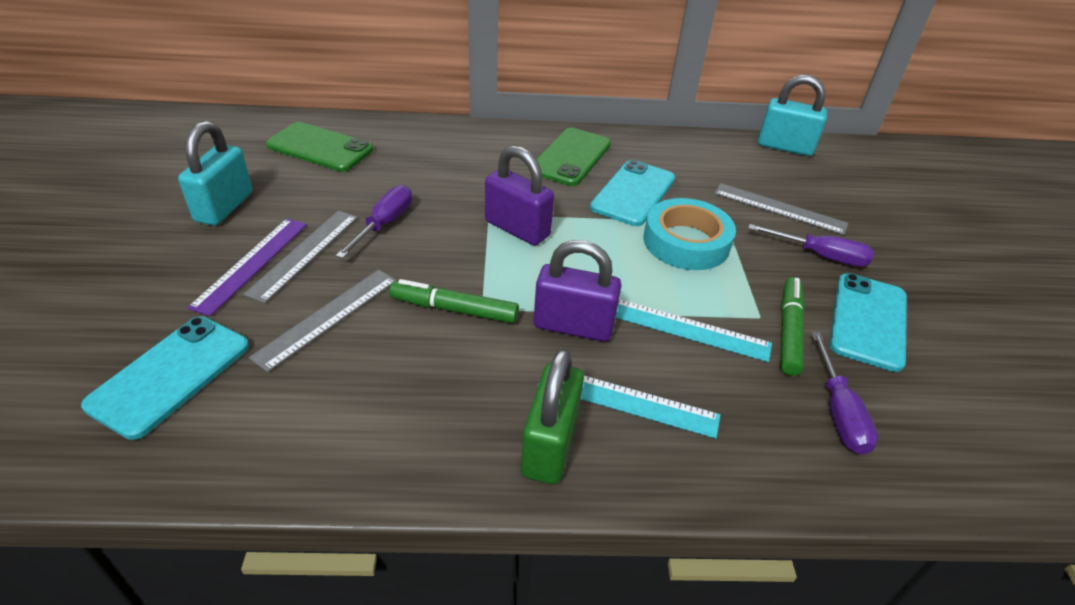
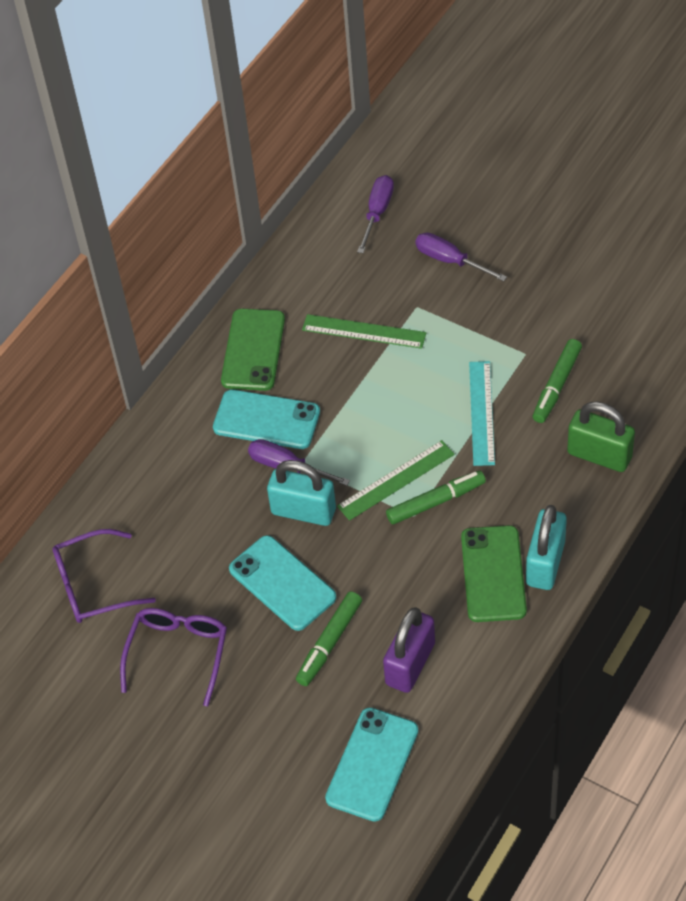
green marker: [389,279,519,323] [780,277,805,376] = 2 -> [296,591,362,686] [386,470,486,525] [533,339,582,423] = 3
green ruler: none = 0 -> [302,314,426,349] [337,440,455,521] = 2
grey ruler: [243,211,358,303] [249,270,397,372] [714,183,848,235] = 3 -> none = 0
purple glasses: none = 0 -> [52,529,156,623] [120,608,227,706] = 2
purple padlock: [485,145,554,245] [534,240,622,342] = 2 -> [383,607,435,693] = 1
purple ruler: [187,219,307,316] = 1 -> none = 0
turquoise ruler: [538,376,720,439] [616,299,772,362] = 2 -> [469,361,495,466] = 1
turquoise tape: [643,198,736,270] = 1 -> none = 0

